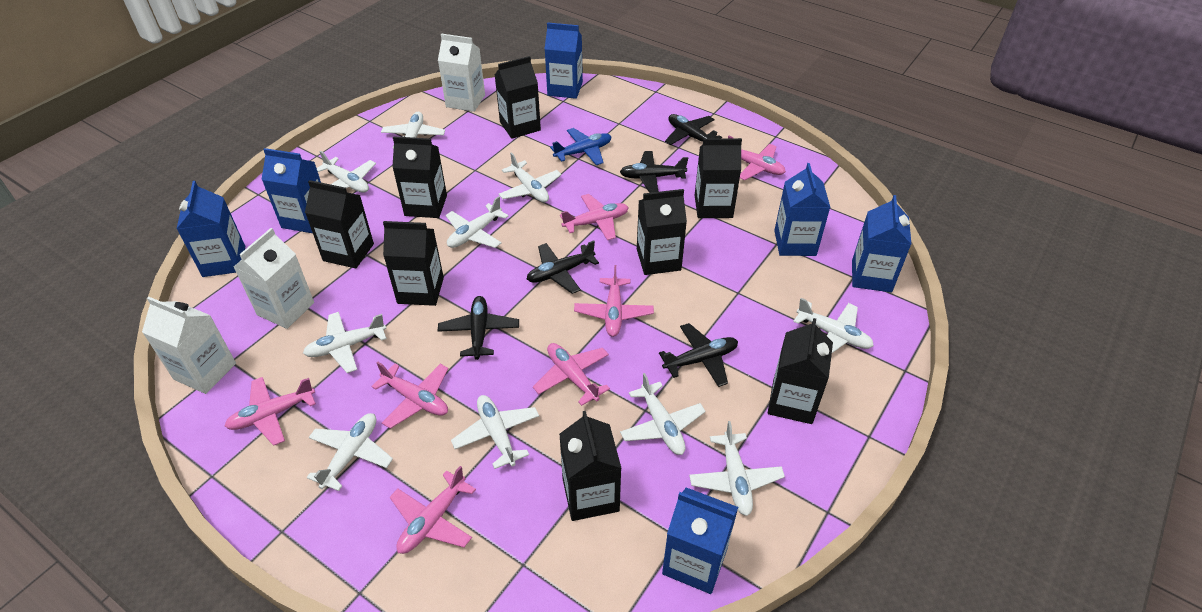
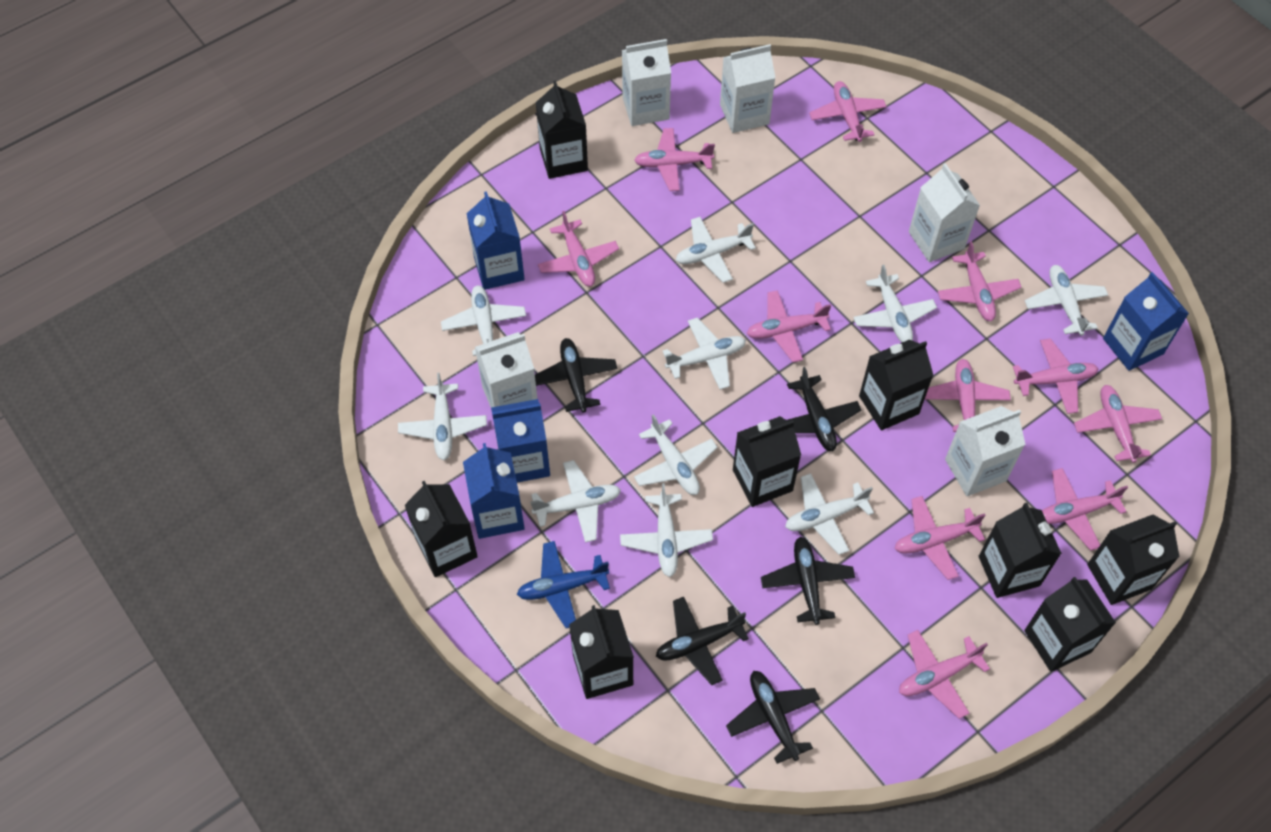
blue carton: [177,181,245,277] [261,148,321,233] [545,22,583,99] [662,487,738,594] [774,163,831,256] [852,195,911,292] = 6 -> [463,443,525,539] [466,191,525,290] [491,399,550,483] [1103,272,1189,371] = 4
pink plane: [224,377,316,446] [371,362,448,429] [390,466,476,554] [533,343,610,406] [560,194,629,240] [574,265,654,337] [728,136,786,180] = 7 -> [538,211,619,287] [634,128,715,191] [747,290,831,362] [809,81,887,142] [895,496,985,580] [899,630,990,719] [925,359,1011,432] [938,241,1021,321] [1013,338,1098,414] [1042,468,1128,551] [1074,385,1162,463] = 11
white carton: [142,297,236,394] [234,228,314,329] [438,33,485,112] = 3 -> [475,332,538,408] [622,39,671,126] [720,44,775,133] [909,163,980,262] [945,406,1025,496] = 5

